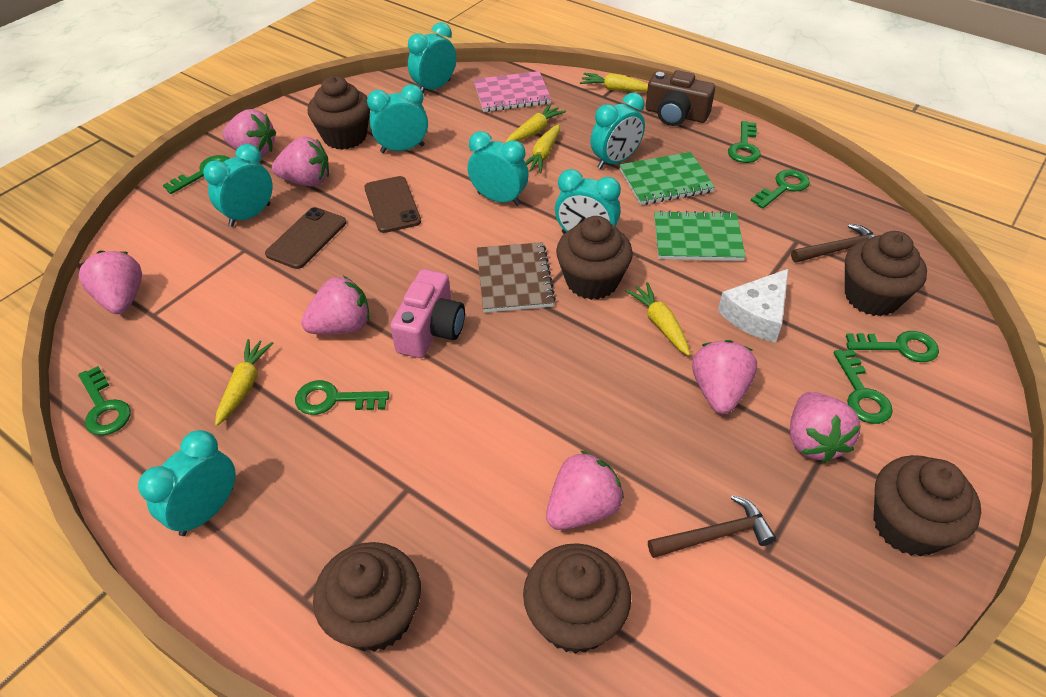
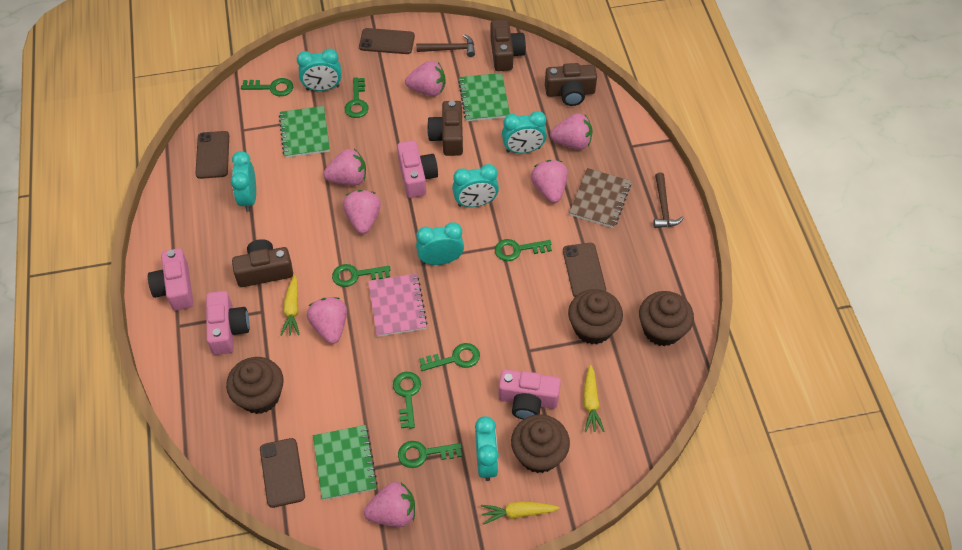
brown camera: [646,70,715,126] = 1 -> [232,239,293,287] [427,101,463,156] [490,19,526,71] [545,63,597,106] = 4
brown cupcake: [308,76,370,150] [313,542,421,652] [523,543,631,654] [556,216,633,300] [845,231,927,316] [873,455,981,557] = 6 -> [226,357,284,414] [511,414,570,473] [568,289,623,344] [639,291,694,347] = 4
brown phone: [265,207,346,269] [364,176,421,233] = 2 -> [195,131,229,179] [260,438,305,508] [359,28,415,54] [563,243,606,297] = 4
green notebook: [619,152,715,205] [654,210,746,261] = 2 -> [279,106,330,158] [313,425,378,500] [458,73,510,121] = 3
pink camera: [390,269,465,358] = 1 -> [148,248,193,311] [206,291,249,355] [397,140,438,198] [498,369,561,419] = 4
turquoise clock: [138,430,236,536] [203,144,273,227] [367,85,428,153] [408,22,456,93] [468,131,529,206] [555,169,621,234] [590,93,645,169] = 7 -> [231,151,256,212] [297,49,342,91] [416,222,464,265] [452,164,499,207] [475,416,499,481] [502,111,547,153] = 6
white cheese: [718,269,788,343] = 1 -> none = 0
yellow carrot: [215,339,274,426] [506,104,566,142] [525,124,560,173] [580,73,648,92] [625,282,690,356] = 5 -> [281,275,300,336] [481,502,560,525] [583,365,605,432] = 3

